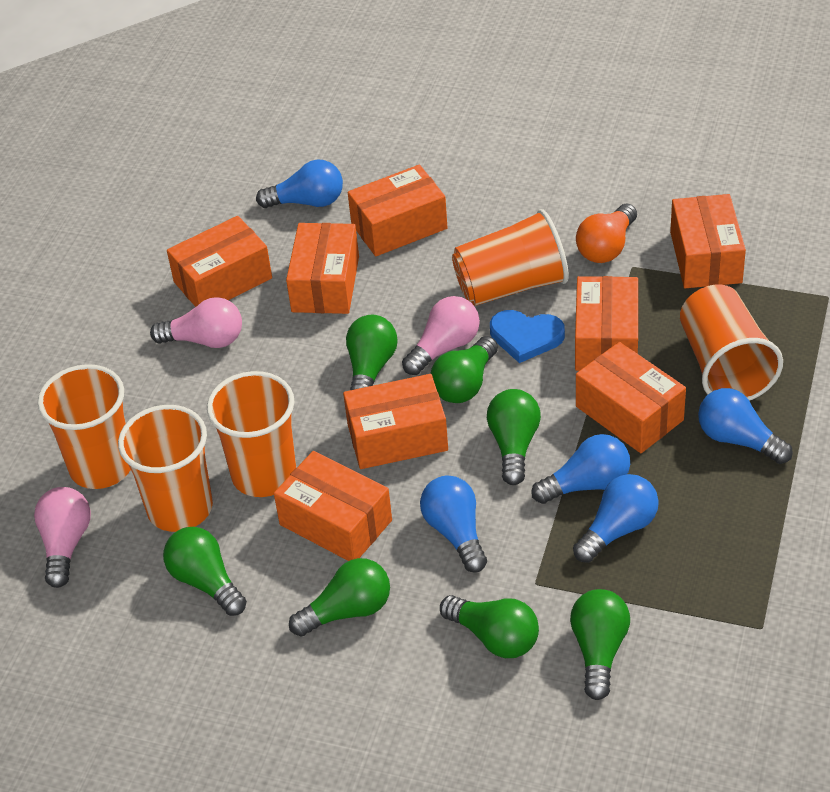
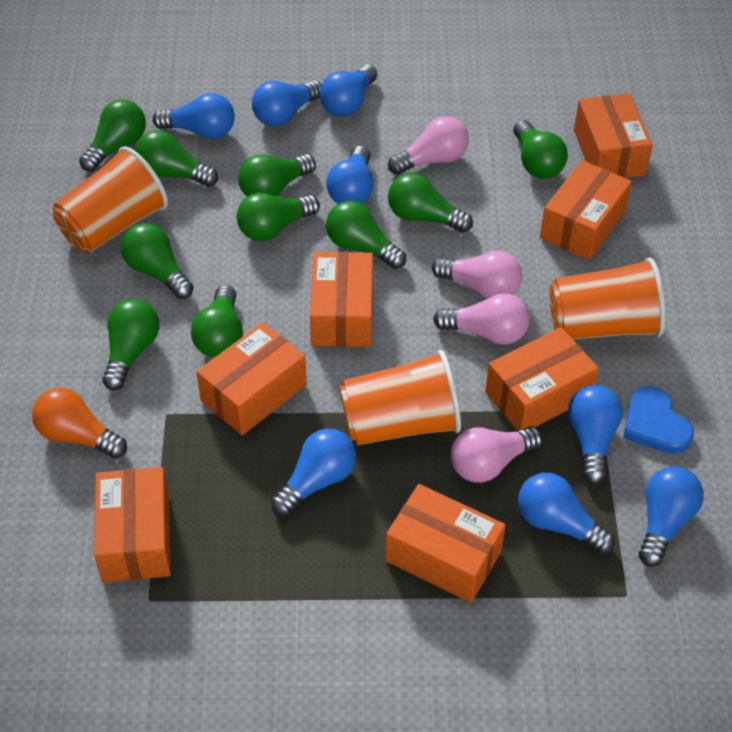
blue light bulb: [256,160,343,208] [420,476,487,573] [531,434,630,504] [573,474,659,563] [698,388,793,464] = 5 -> [153,93,235,139] [252,80,321,126] [271,428,356,516] [320,65,377,116] [326,145,373,204] [518,473,615,554] [568,385,623,484] [639,466,703,567] = 8
green light bulb: [163,527,247,616] [289,558,390,636] [346,315,397,390] [430,336,498,403] [440,595,539,658] [487,389,541,485] [570,589,630,700] = 7 -> [79,99,146,172] [102,299,159,390] [121,223,194,299] [135,130,218,187] [191,285,243,357] [237,193,320,241] [238,154,316,197] [326,201,406,269] [388,173,473,233] [513,120,568,179] = 10
orange box: [167,216,272,307] [274,451,392,561] [286,223,359,314] [343,374,448,469] [348,165,448,256] [575,276,638,371] [576,342,686,453] [670,194,746,288] = 8 -> [94,467,171,582] [196,322,307,435] [310,252,373,347] [385,484,506,603] [485,327,599,431] [540,160,632,260] [574,93,653,178] = 7
orange cup: [37,364,131,489] [118,405,213,532] [207,371,296,497] [452,209,569,306] [680,285,783,401] = 5 -> [53,146,168,253] [340,350,461,445] [550,258,665,340] = 3
pink light bulb: [34,487,91,588] [150,297,242,348] [402,296,480,375] = 3 -> [388,116,469,175] [432,251,522,299] [433,293,530,345] [451,426,542,483] = 4

